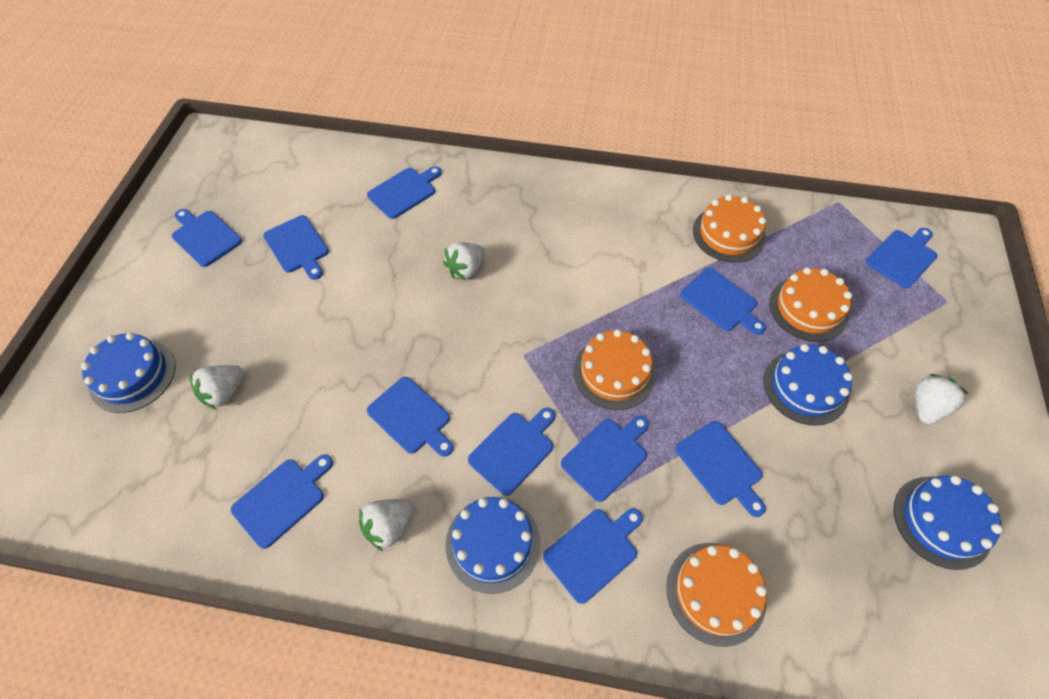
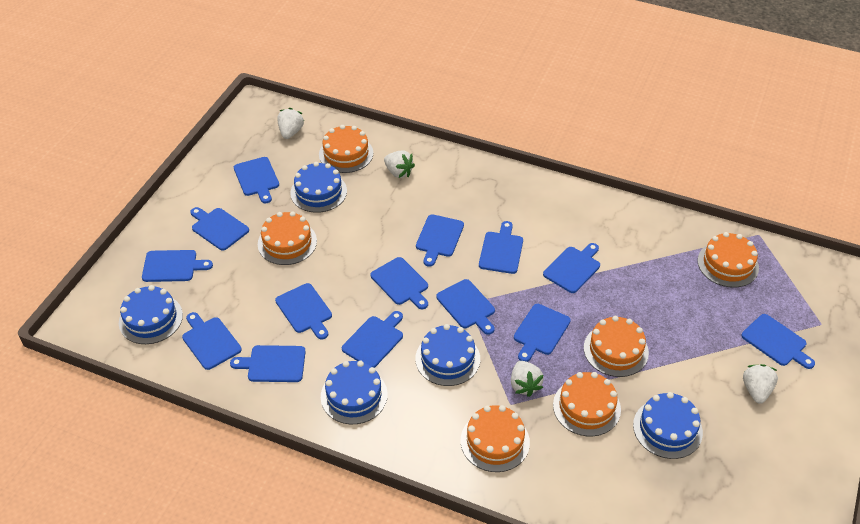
blue cake: [81,332,176,413] [446,497,541,594] [763,344,853,426] [894,475,1003,570] = 4 -> [119,285,183,344] [290,162,347,213] [321,361,388,424] [415,324,480,386] [633,392,703,459] = 5
blue cutting board: [172,209,242,267] [231,454,333,549] [263,215,329,280] [367,166,442,219] [367,377,454,457] [468,408,555,496] [543,509,643,604] [561,416,649,502] [675,421,766,517] [680,268,766,335] [866,228,937,288] = 11 -> [142,250,213,282] [182,312,242,370] [190,207,249,251] [230,345,306,382] [234,157,279,204] [275,283,332,340] [342,311,403,368] [370,257,428,309] [416,214,464,267] [436,279,495,335] [479,221,523,274] [514,304,571,362] [543,243,600,293] [741,314,815,369] = 14
orange cake: [574,329,656,410] [666,543,767,647] [693,195,766,263] [769,267,852,342] = 4 -> [258,211,317,265] [319,125,373,173] [461,405,530,472] [553,372,621,436] [584,316,649,377] [698,232,759,288] = 6

